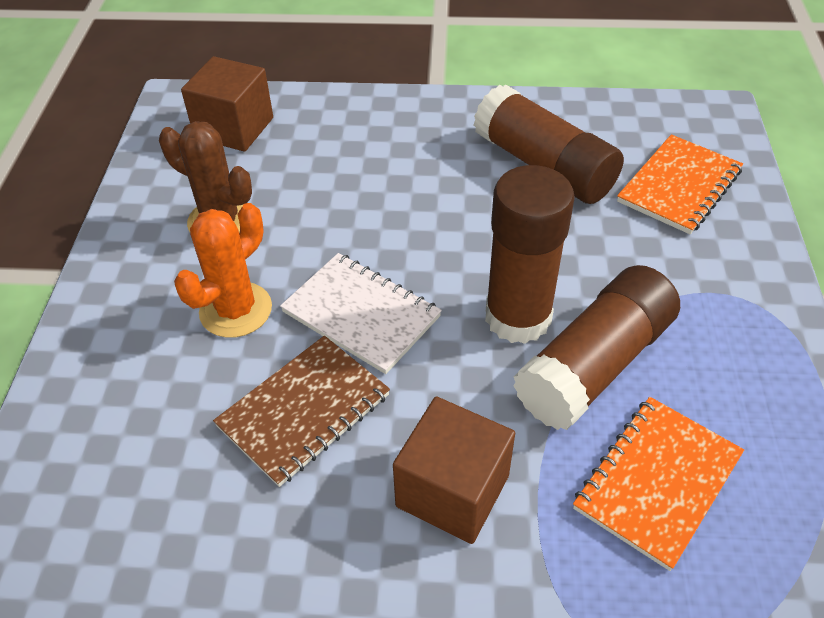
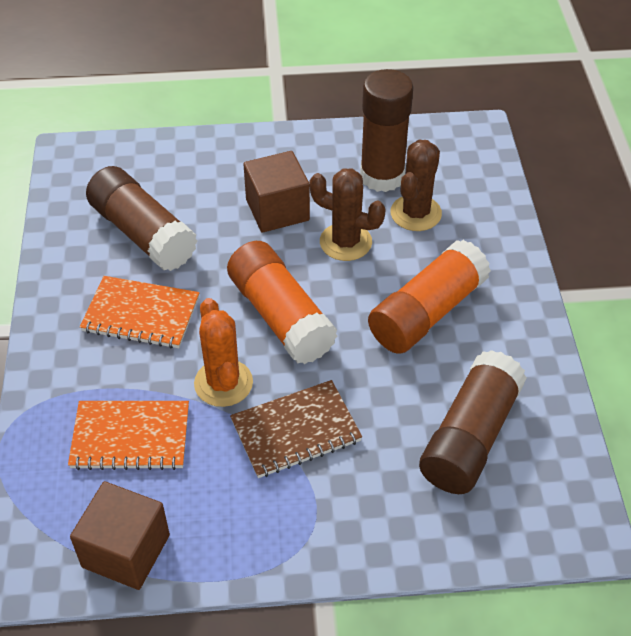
brown cactus: [159,121,252,232] = 1 -> [309,168,386,261] [391,140,442,231] = 2
orange glue stick: none = 0 -> [227,241,337,364] [368,240,491,354] = 2
white notebook: [280,253,442,374] = 1 -> none = 0

